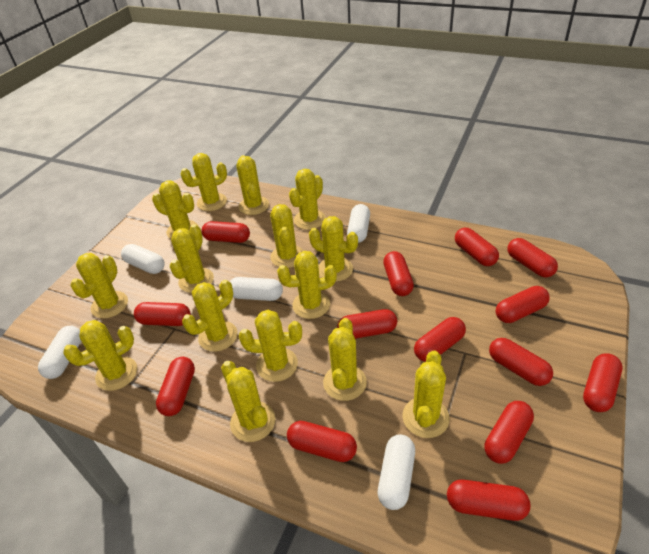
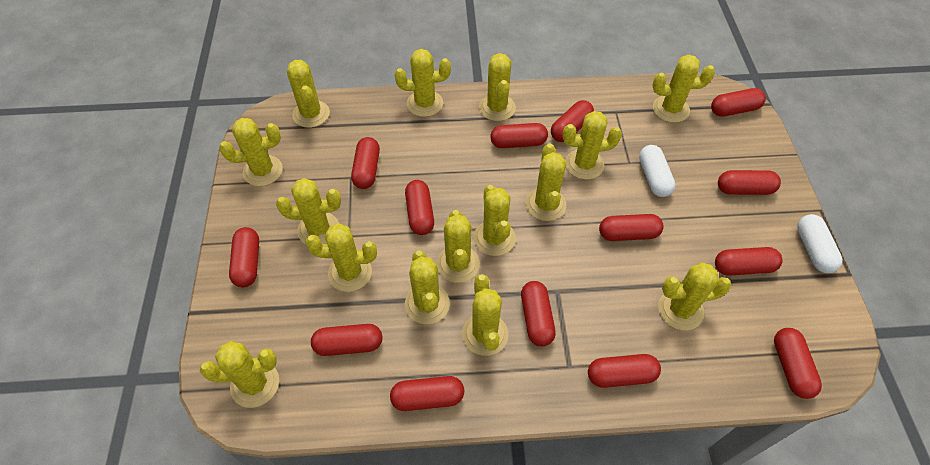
white capsule: [38,326,81,379] [121,244,164,274] [230,277,283,301] [347,204,370,243] [378,434,415,510] = 5 -> [639,145,675,197] [797,214,842,273] = 2

